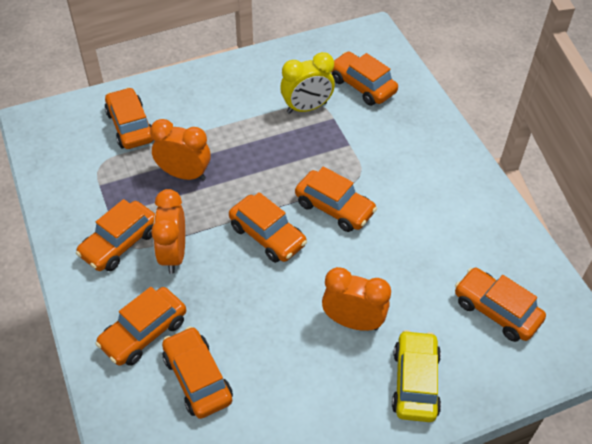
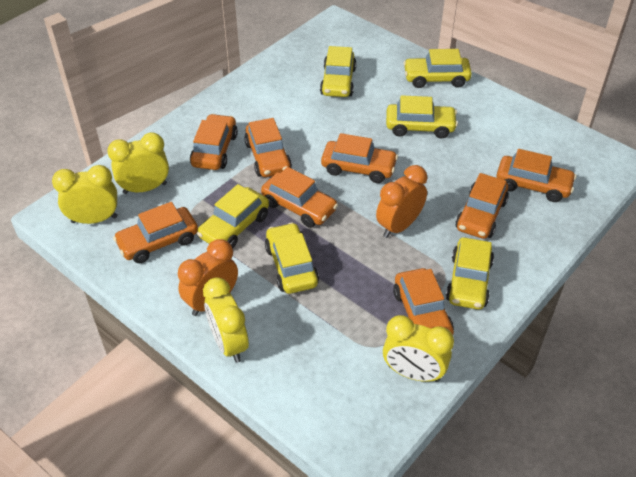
orange clock: [150,119,211,181] [151,189,185,274] [322,267,391,331] = 3 -> [178,239,238,316] [376,165,427,238] = 2
yellow car: [392,330,441,422] = 1 -> [197,184,269,249] [265,222,319,294] [320,46,357,97] [386,95,458,138] [403,49,472,88] [446,237,494,310] = 6
yellow clock: [280,52,335,114] = 1 -> [52,165,117,224] [107,132,169,194] [203,277,249,363] [383,315,454,382] = 4

